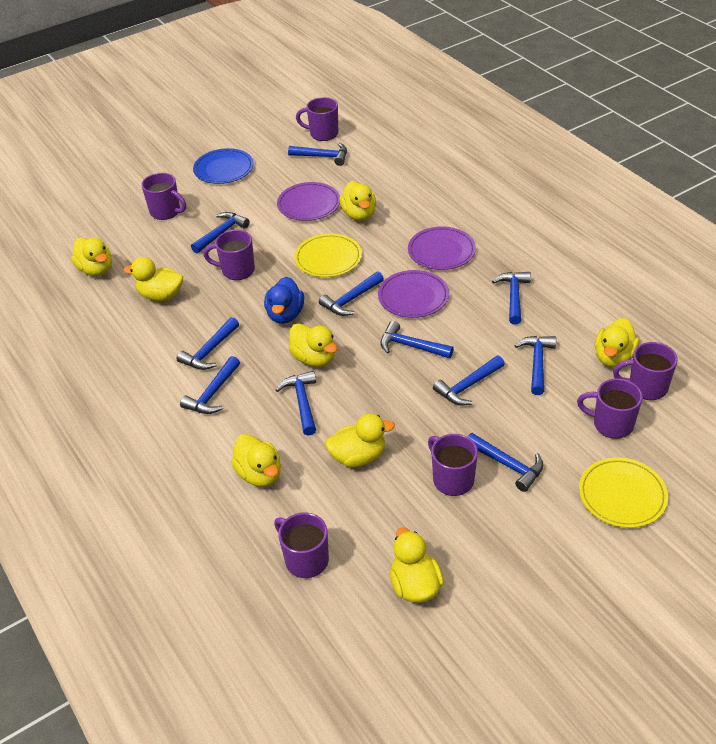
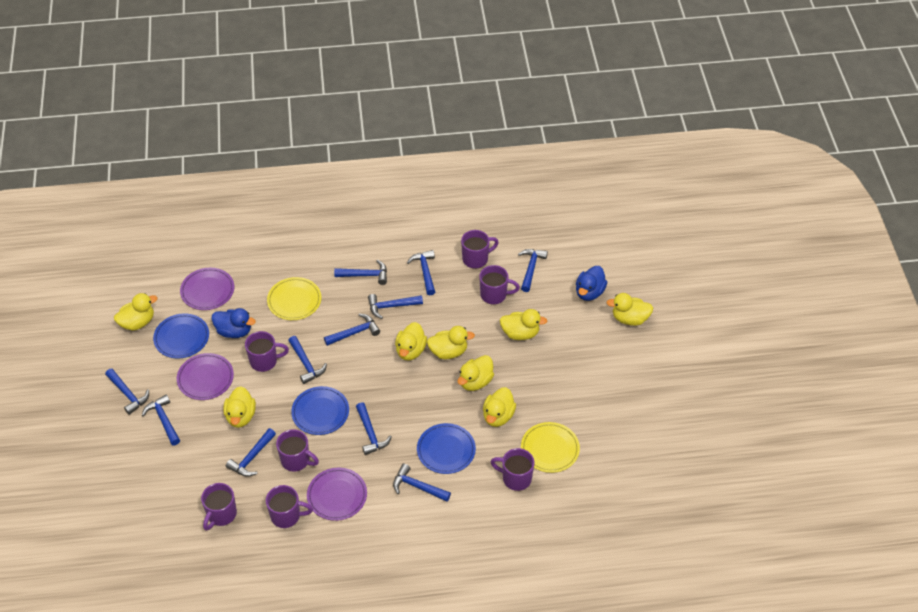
blue duck: [264,277,304,324] = 1 -> [212,308,256,338] [576,266,607,301] = 2
blue plate: [193,148,254,184] = 1 -> [153,313,209,358] [291,386,349,435] [417,423,476,474] = 3

